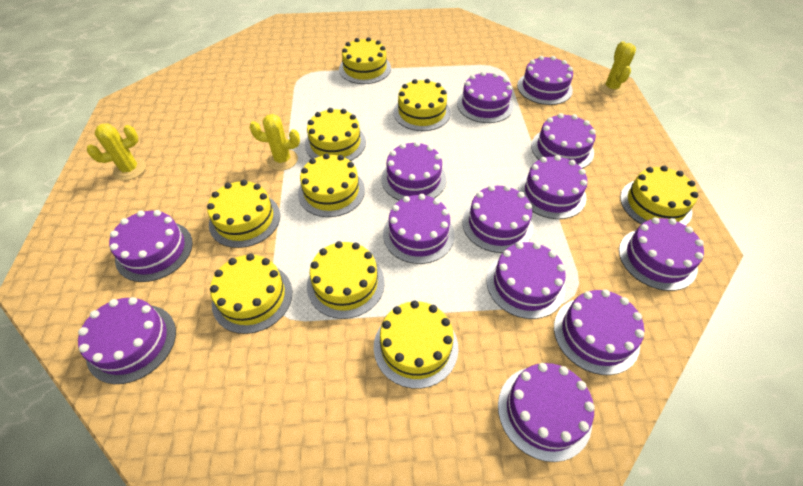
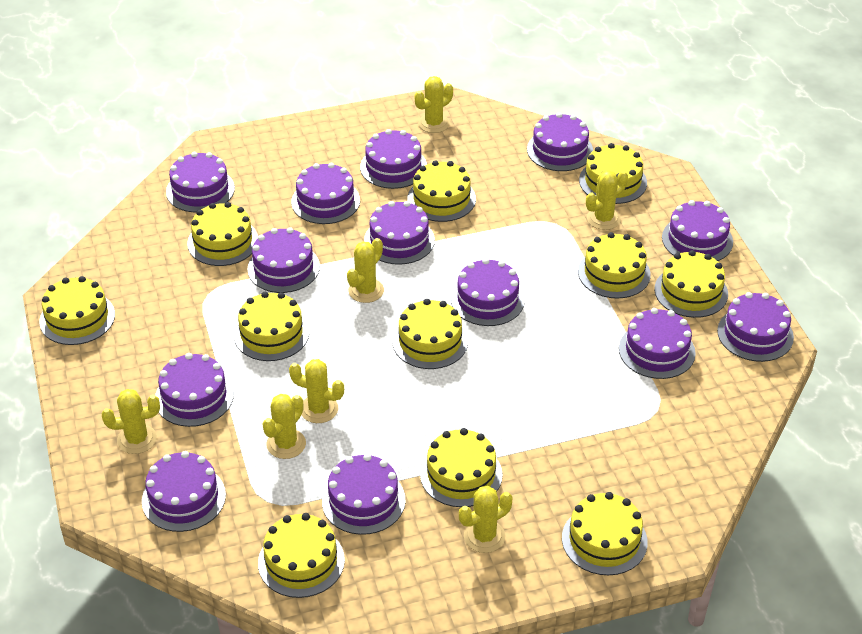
yellow cactus: [87,123,146,180] [250,114,300,171] [598,41,636,96] = 3 -> [102,389,160,454] [263,394,306,459] [289,359,344,423] [347,238,384,303] [415,76,453,133] [459,486,513,553] [586,170,628,230] = 7
yellow cake: [207,180,280,248] [210,254,292,334] [298,153,365,217] [305,108,366,161] [307,241,385,319] [339,37,391,84] [374,300,459,389] [393,79,451,131] [620,166,698,226] = 9 -> [39,276,115,345] [187,202,258,266] [234,292,309,361] [258,513,345,598] [393,299,468,369] [407,160,476,222] [420,428,503,507] [562,492,648,575] [578,232,651,299] [579,143,647,204] [654,250,728,318] = 11

